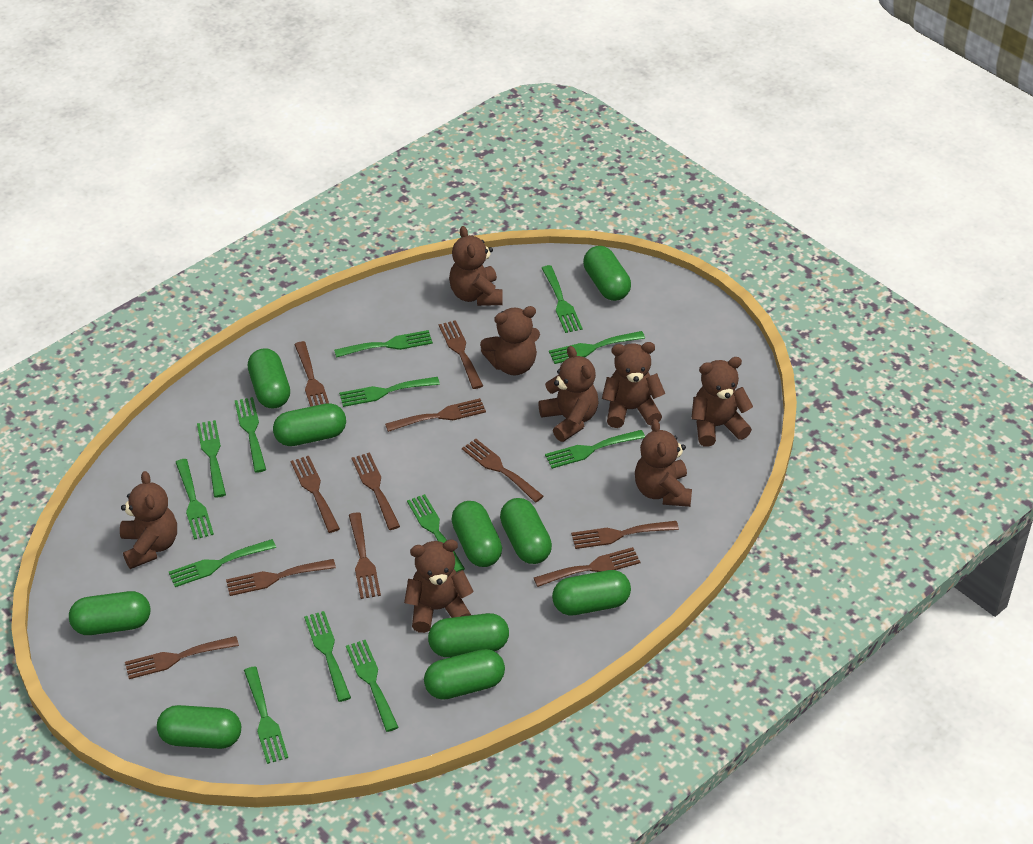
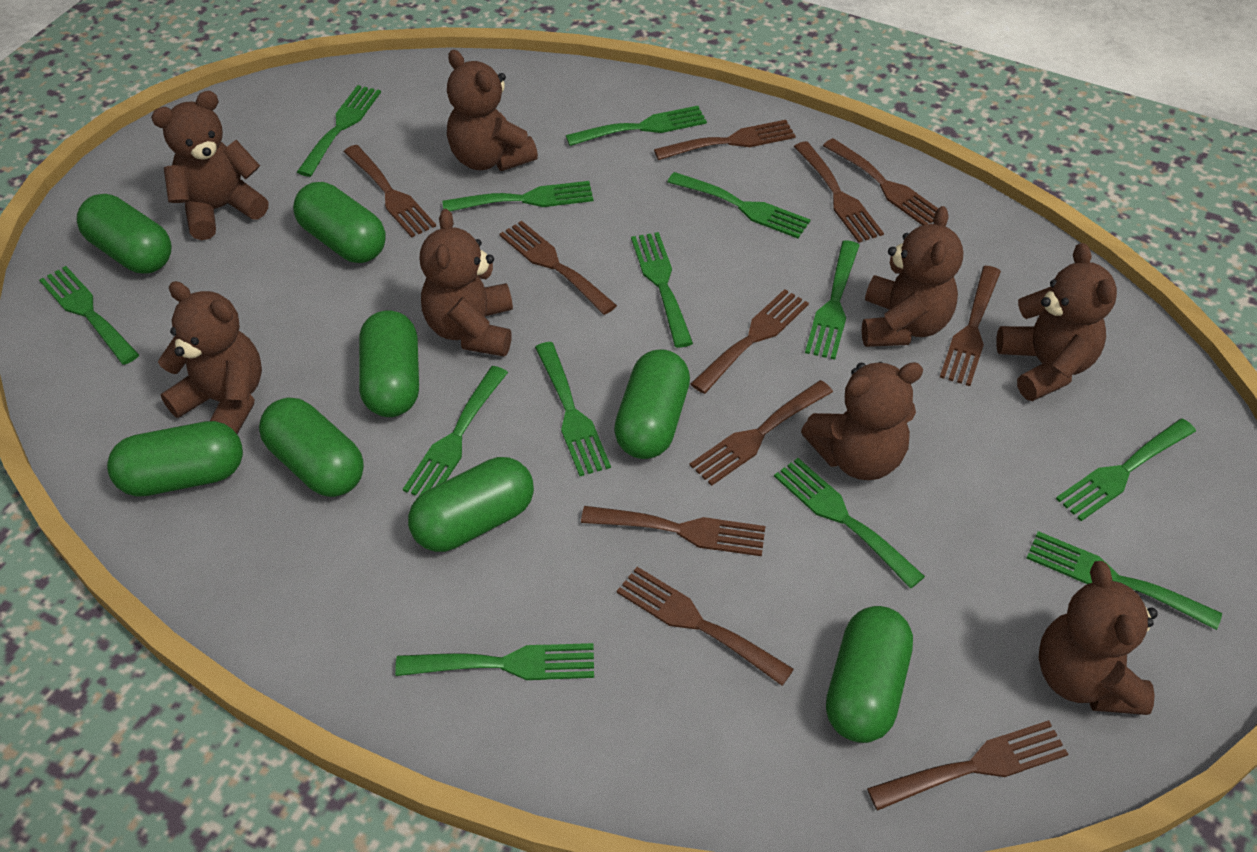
green capsule: [69,591,150,635] [157,705,241,749] [248,348,290,409] [273,403,346,446] [424,649,505,700] [428,613,509,657] [451,501,502,567] [500,498,552,564] [552,570,631,615] [583,246,631,301] = 10 -> [77,194,172,274] [107,421,243,497] [259,397,364,497] [293,182,386,263] [359,310,419,417] [408,457,534,552] [614,349,690,459] [826,606,913,743] = 8

